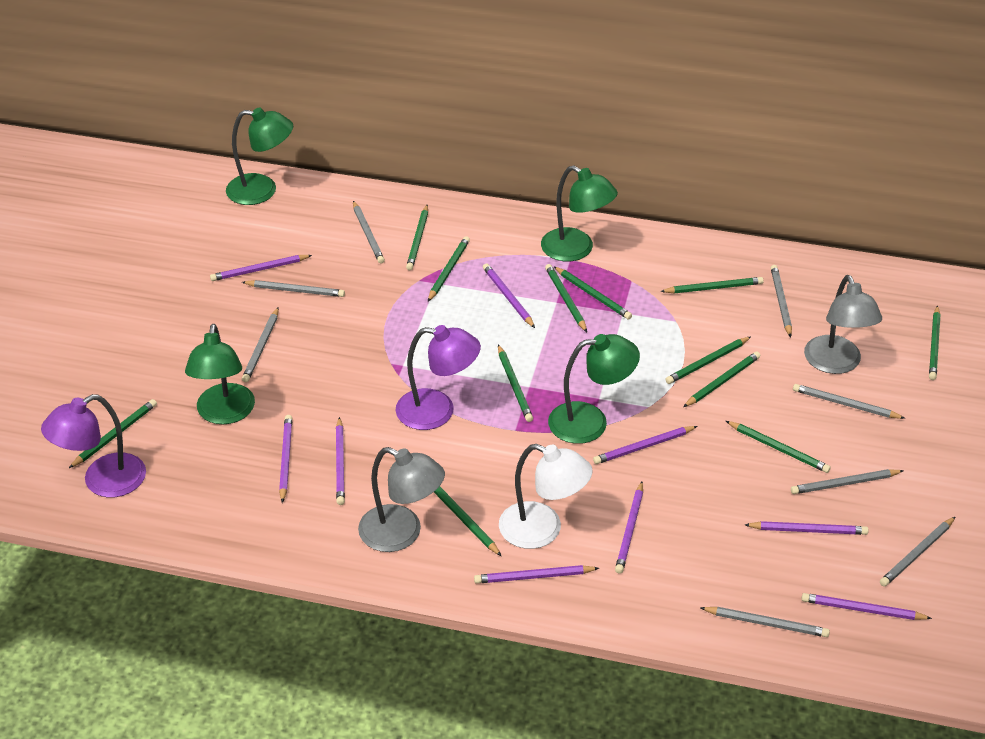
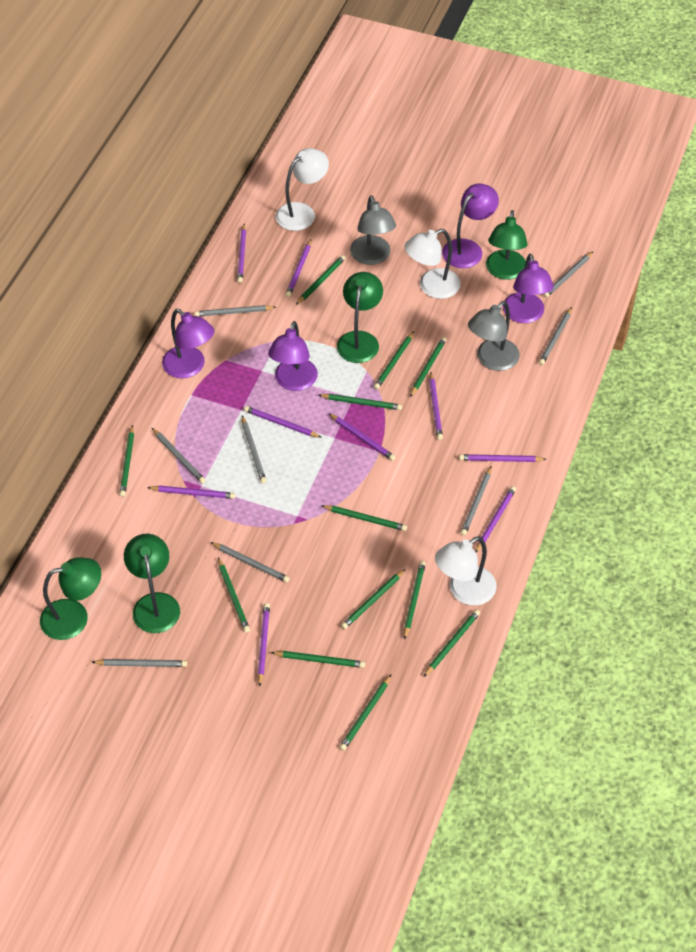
purple lamp: [41,394,146,497] [396,325,481,430] = 2 -> [162,309,214,379] [268,321,318,391] [442,183,499,268] [503,254,554,323] = 4
white lamp: [499,444,593,549] = 1 -> [275,148,329,231] [404,229,461,299] [435,536,497,606] = 3

